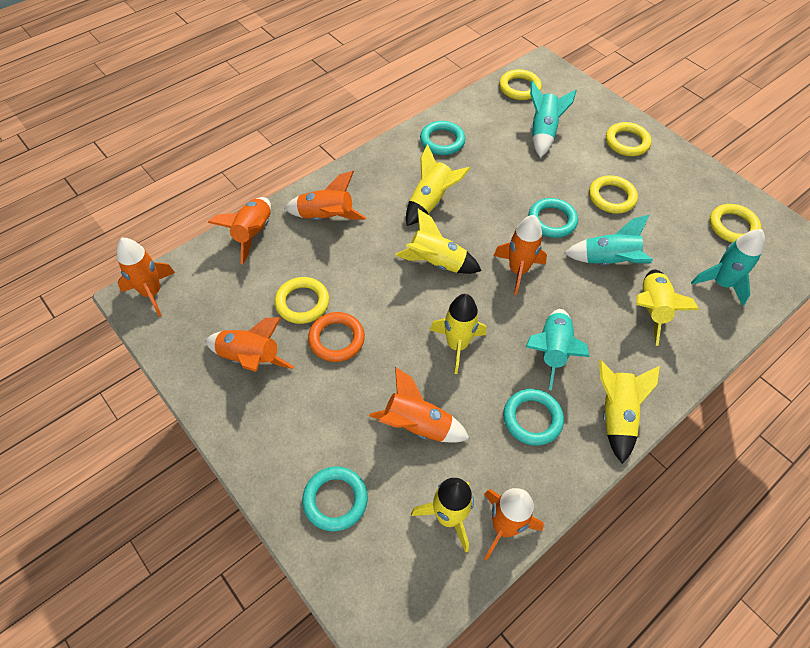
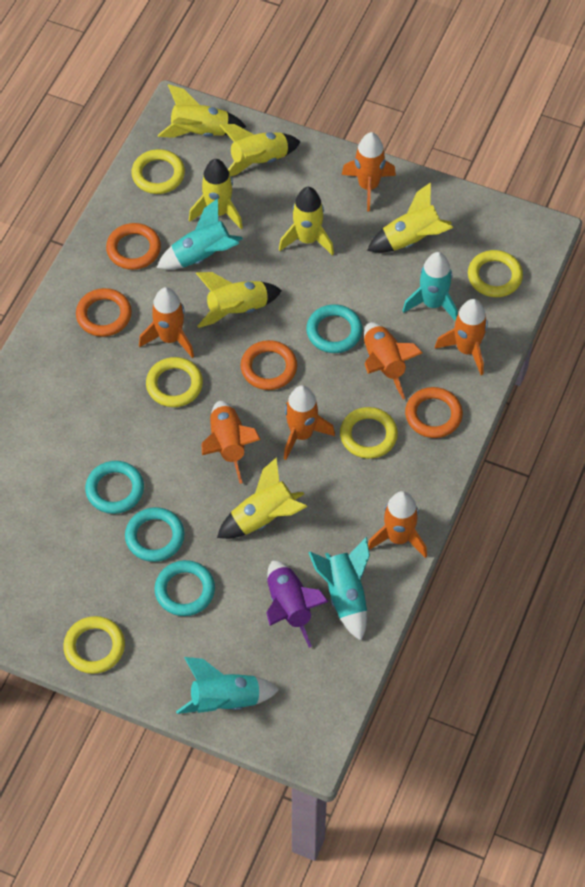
orange ring: [308,312,365,362] = 1 -> [76,288,132,337] [106,223,161,270] [241,340,297,390] [405,387,463,438] = 4
purple rocket: none = 0 -> [266,560,329,648] = 1
yellow rocket: [395,209,481,274] [406,144,470,226] [411,478,474,553] [430,294,486,374] [599,360,660,464] [636,270,699,346] = 6 -> [158,84,246,138] [189,159,243,229] [196,272,282,328] [217,457,307,539] [219,124,300,176] [279,187,334,256] [367,182,453,253] = 7

